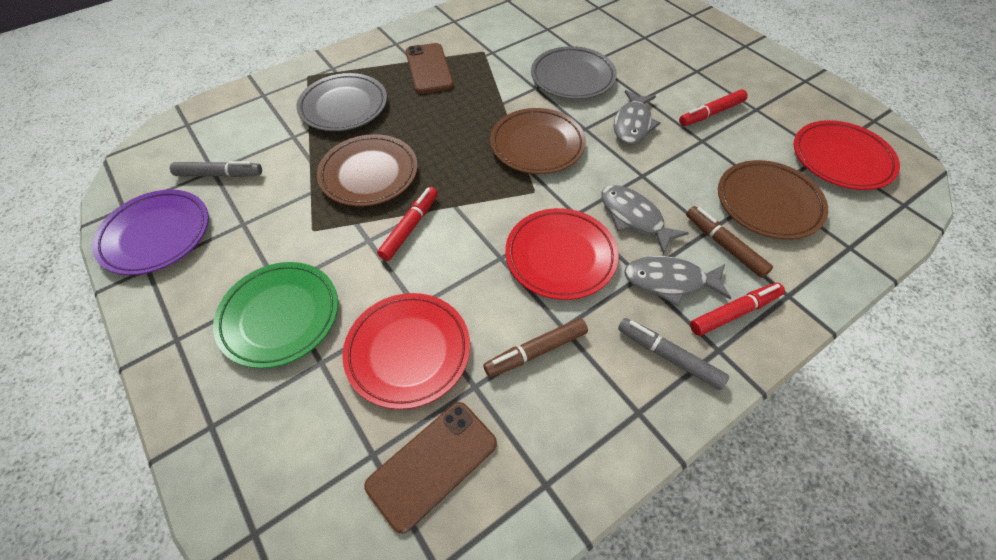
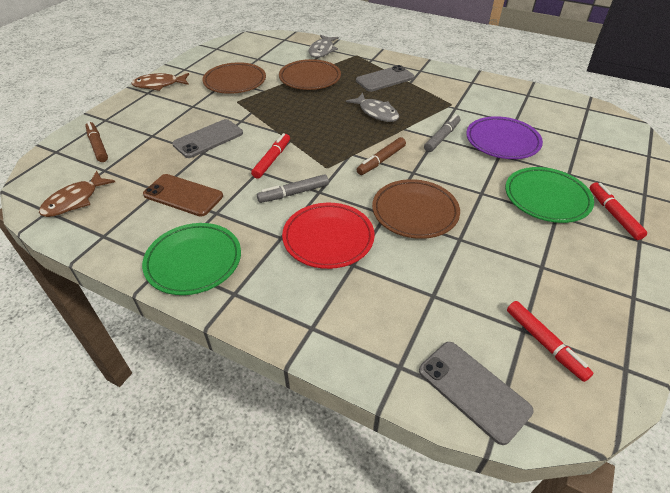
brown fish: none = 0 -> [39,171,115,217] [131,73,189,91] = 2
brown phone: [364,402,497,534] [406,43,454,94] = 2 -> [143,174,223,217] = 1
green plate: [213,262,338,368] = 1 -> [142,223,241,295] [505,167,594,223] = 2
grey fish: [601,185,689,254] [614,90,660,144] [624,256,731,306] = 3 -> [309,35,339,58] [346,93,399,122] = 2
grey phone: none = 0 -> [172,119,243,158] [356,65,414,92] [419,342,533,445] = 3
grey plate: [296,73,387,131] [531,46,617,99] = 2 -> none = 0
red plate: [342,293,470,409] [505,208,619,300] [793,120,900,190] = 3 -> [282,203,375,269] = 1

